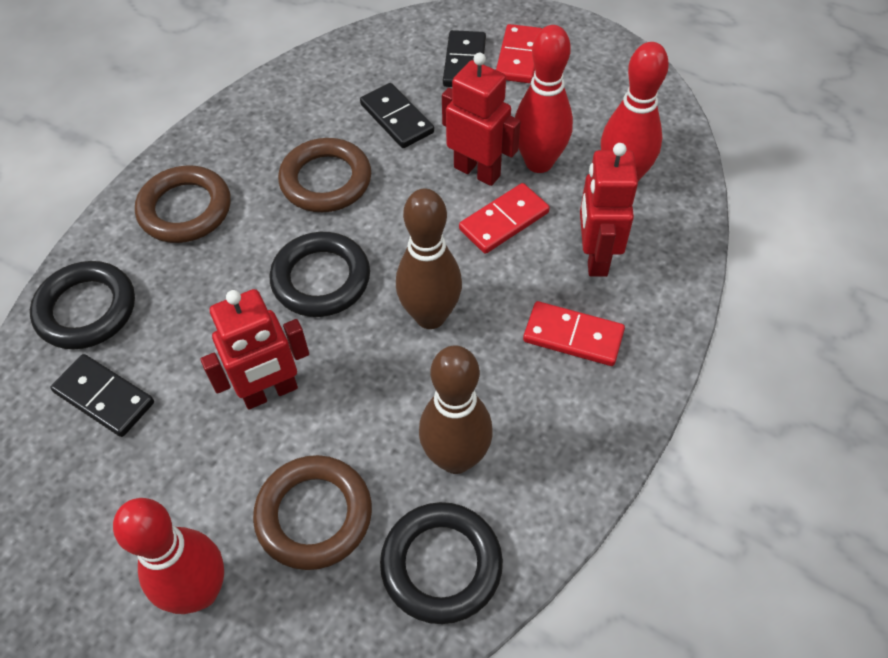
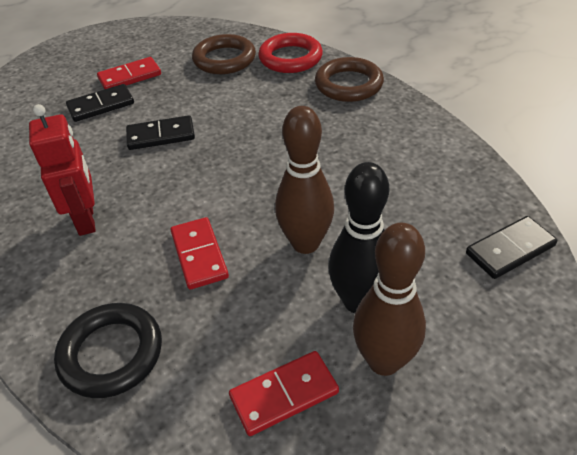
black bowling pin: none = 0 -> [328,162,390,313] = 1
black ring: [30,261,135,349] [270,232,370,317] [380,502,503,624] = 3 -> [54,303,162,398] = 1
brown ring: [135,165,231,243] [253,455,372,570] [278,138,371,212] = 3 -> [192,34,256,74] [315,57,384,102] = 2
red bowling pin: [113,498,224,614] [515,25,573,173] [601,42,669,181] = 3 -> none = 0
red ring: none = 0 -> [258,33,323,73] = 1
red robot: [200,289,309,409] [442,53,521,186] [580,143,638,277] = 3 -> [29,104,96,236] = 1

